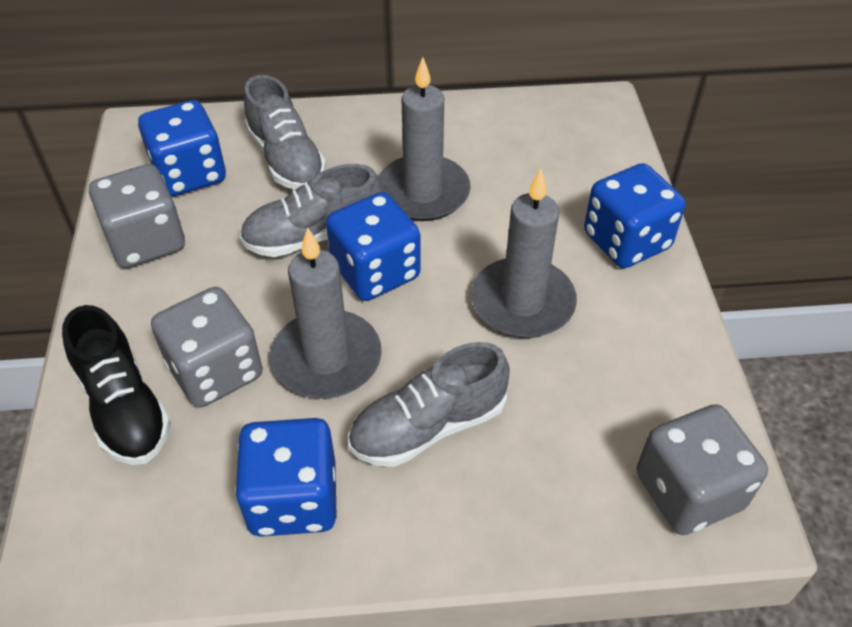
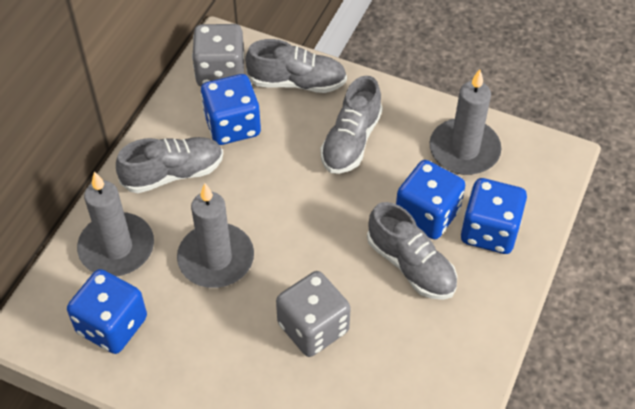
black shoe: [62,305,171,465] = 1 -> none = 0
grey dice: [89,164,185,268] [151,287,263,408] [637,404,768,535] = 3 -> [192,24,244,86] [276,271,351,357] = 2
grey shoe: [240,164,382,257] [244,75,326,190] [348,342,510,467] = 3 -> [116,137,223,193] [245,39,347,93] [321,76,382,174] [367,202,457,300] = 4

